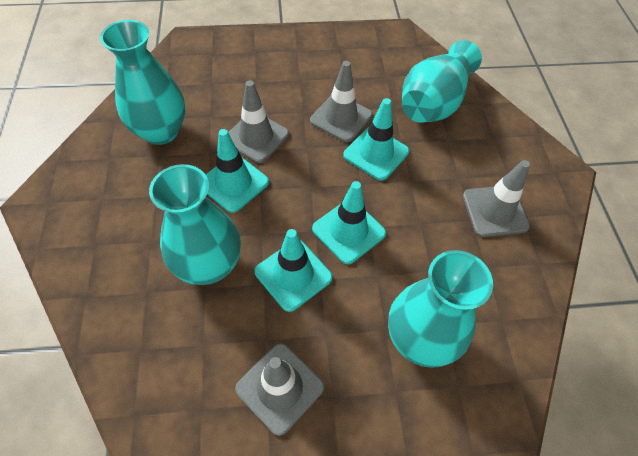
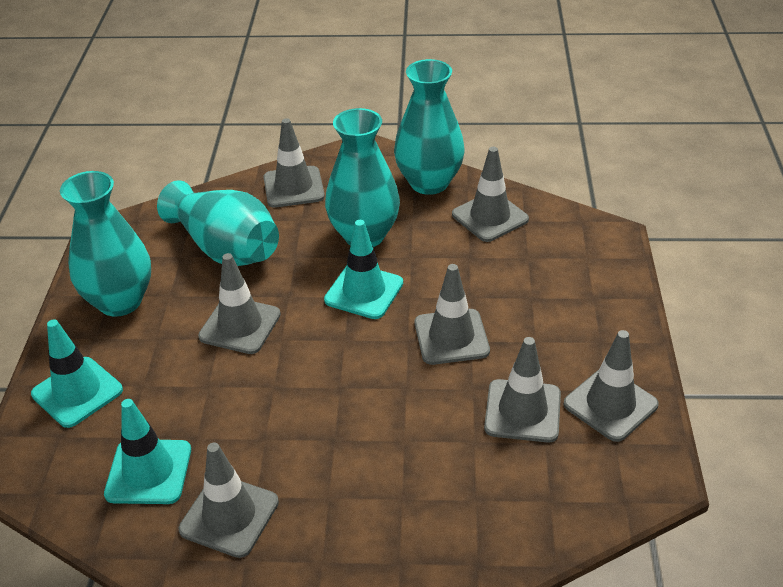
grey traffic cone: [228,80,289,163] [235,343,324,436] [310,61,372,142] [463,160,530,237] = 4 -> [179,443,279,558] [198,253,281,354] [263,118,325,208] [415,264,490,365] [452,147,529,242] [484,337,561,443] [563,330,659,442] = 7
turquoise traffic cone: [205,129,269,213] [255,229,333,312] [312,181,386,264] [343,98,409,181] = 4 -> [31,319,123,428] [104,399,191,504] [324,220,403,319] = 3

